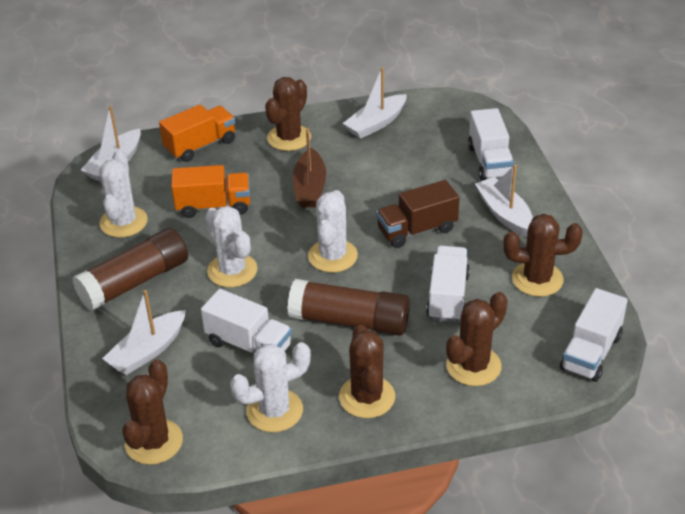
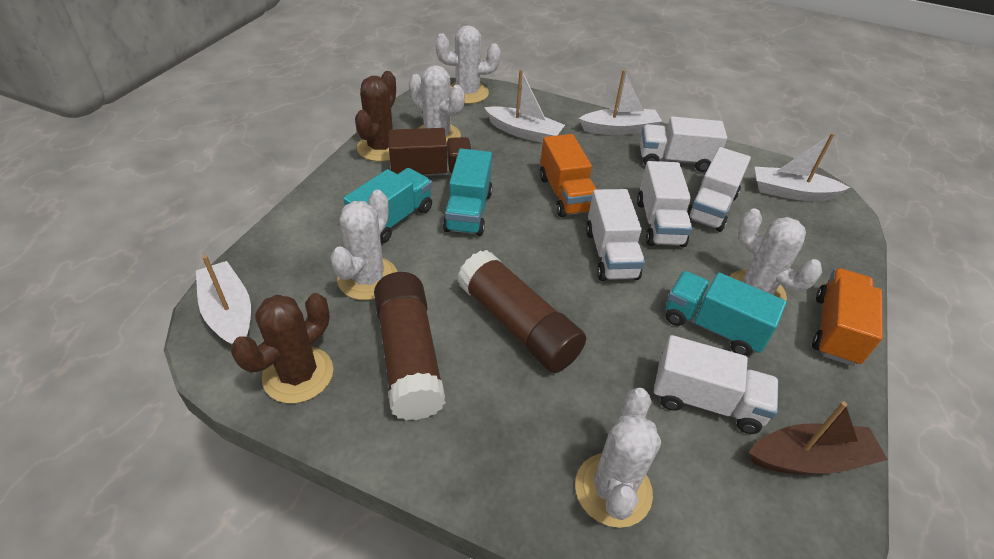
brown cactus: [122,359,183,465] [265,77,311,151] [339,325,395,418] [446,292,508,386] [503,214,583,297] = 5 -> [231,293,333,403] [355,71,396,162] = 2
turquoise truck: none = 0 -> [343,168,432,244] [443,148,493,236] [666,271,787,356] = 3
white cactus: [99,150,148,238] [205,206,258,287] [230,342,311,432] [308,190,358,273] = 4 -> [330,190,397,300] [409,65,465,143] [435,25,501,104] [575,388,661,528] [729,208,822,301] = 5
white truck: [201,289,292,353] [426,246,470,322] [468,108,514,181] [560,288,628,382] = 4 -> [586,189,645,281] [637,161,692,247] [640,116,727,172] [654,335,778,434] [687,147,751,232] = 5

